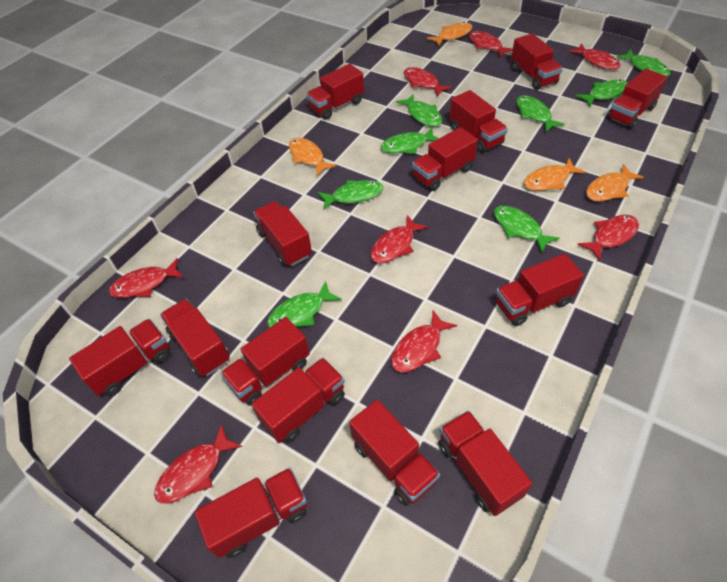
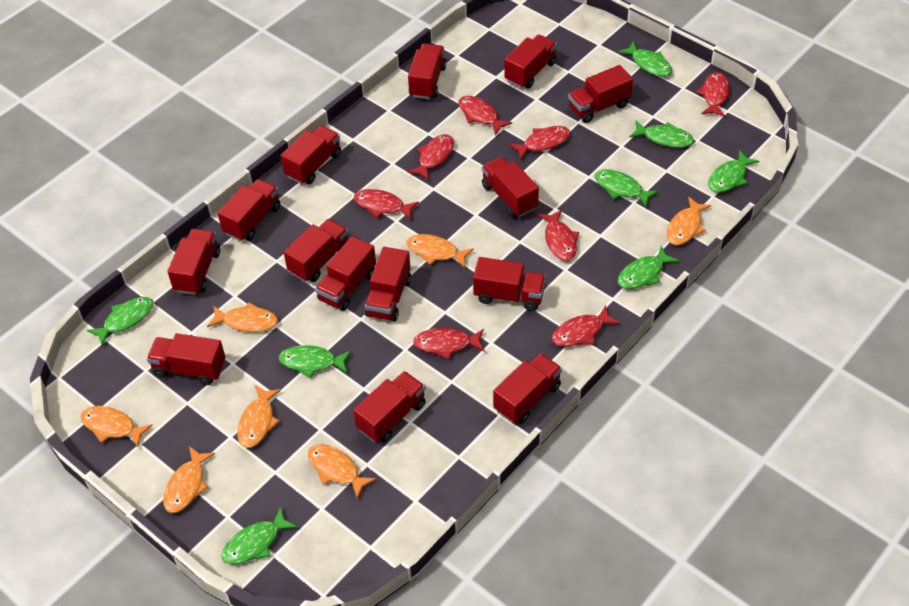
orange fish: [289,138,336,176] [427,22,472,46] [524,158,585,191] [586,164,644,202] = 4 -> [80,406,153,447] [163,446,215,513] [207,302,278,332] [237,385,281,448] [308,444,376,499] [406,234,474,268] [666,196,711,245] = 7

